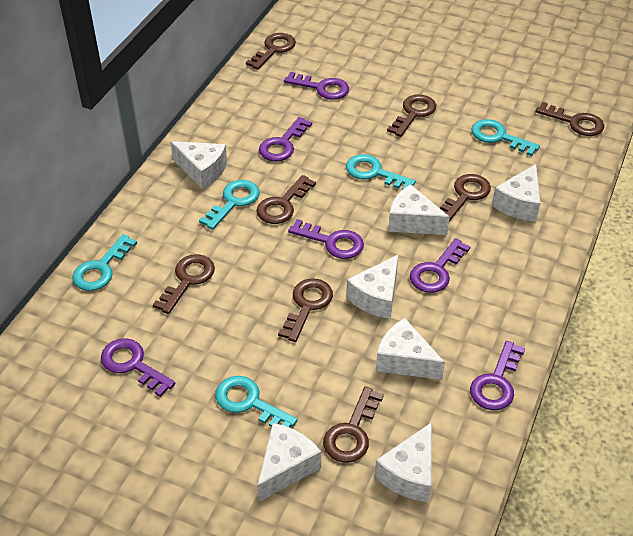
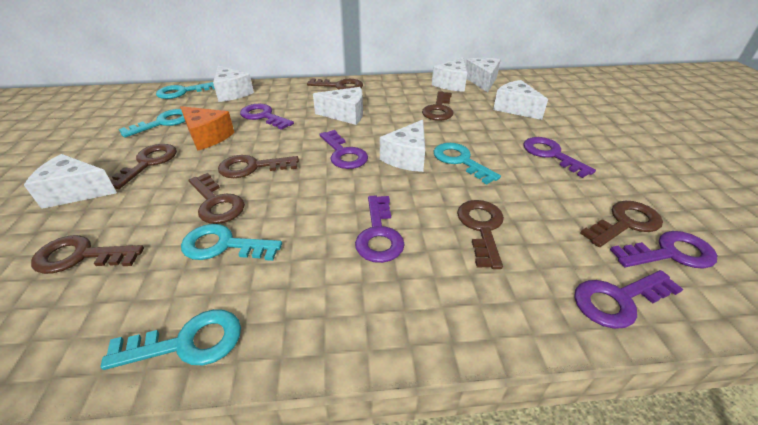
orange cheese: none = 0 -> [180,106,235,151] = 1

